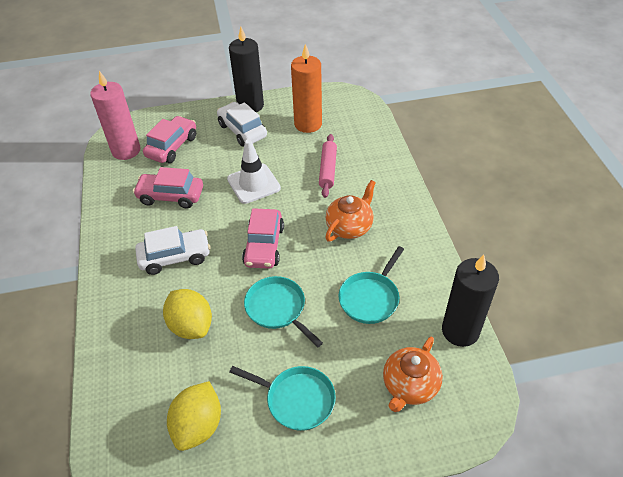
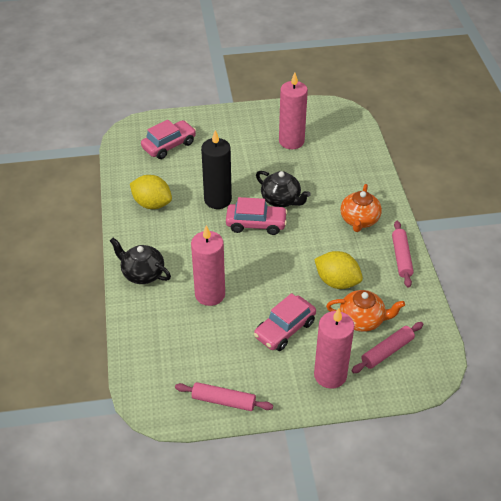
black candle: [229,27,264,112] [442,255,499,347] = 2 -> [201,130,232,209] = 1
black teapot: none = 0 -> [110,238,171,284] [256,171,311,207] = 2
orange candle: [291,44,322,133] = 1 -> none = 0
pink candle: [90,71,140,160] = 1 -> [191,225,225,306] [279,73,308,149] [314,308,354,389] = 3
pink rolling pin: [319,134,337,198] = 1 -> [175,382,273,411] [352,322,423,373] [392,221,414,288] = 3
turquoise pan: [229,366,336,431] [244,276,323,347] [338,246,404,324] = 3 -> none = 0
white car: [135,226,211,275] [217,102,267,146] = 2 -> none = 0
white traffic cone: [227,139,281,204] = 1 -> none = 0

